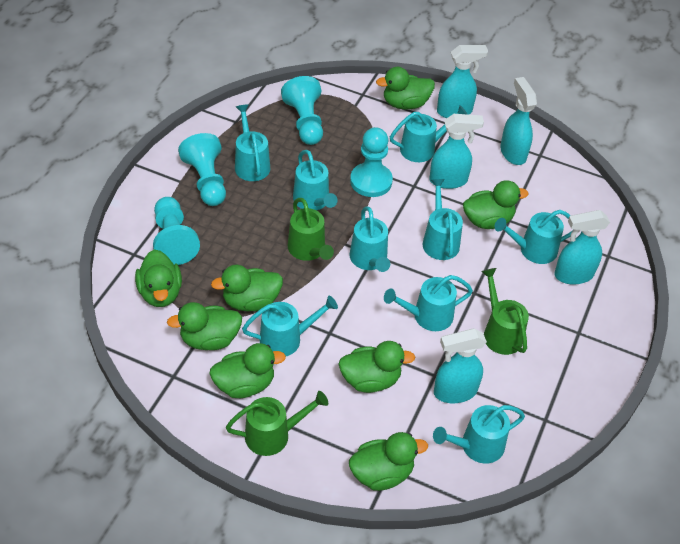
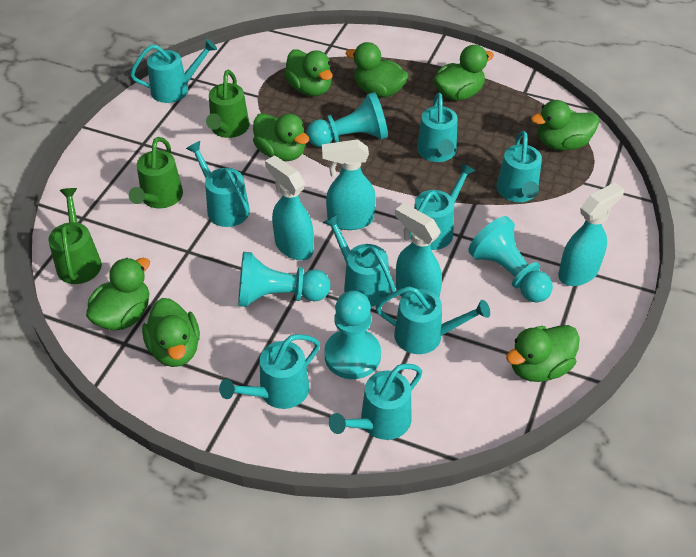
turquoise spray bottle: [429,114,484,189] [434,328,487,403] [437,45,488,118] [500,77,537,165] [554,210,610,285] = 5 -> [265,156,314,260] [322,139,376,230] [395,203,442,298] [558,182,624,286] = 4

